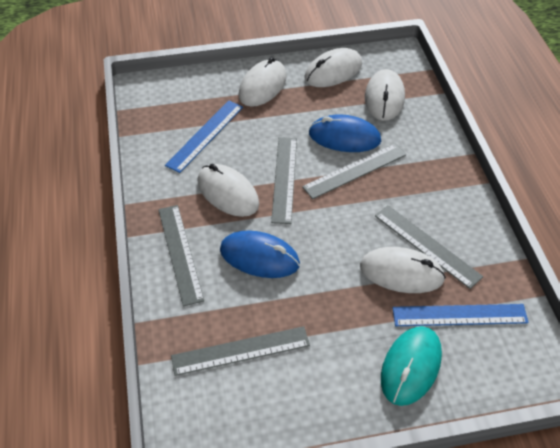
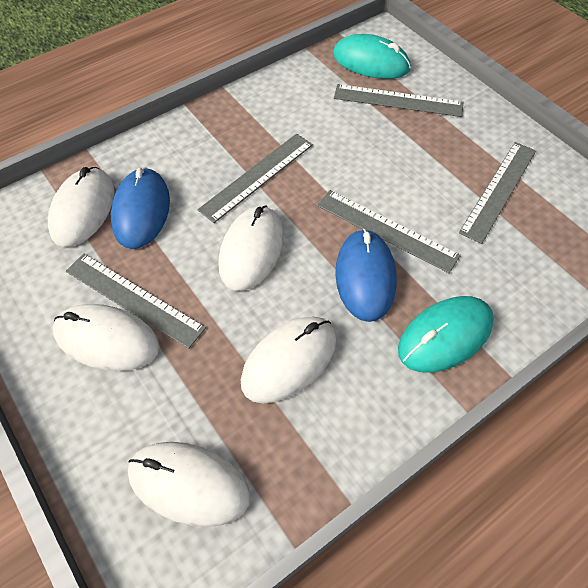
blue ruler: [165,101,243,173] [393,304,529,326] = 2 -> none = 0
turquoise mouse: [381,326,442,406] = 1 -> [333,34,411,79] [398,296,494,373] = 2

